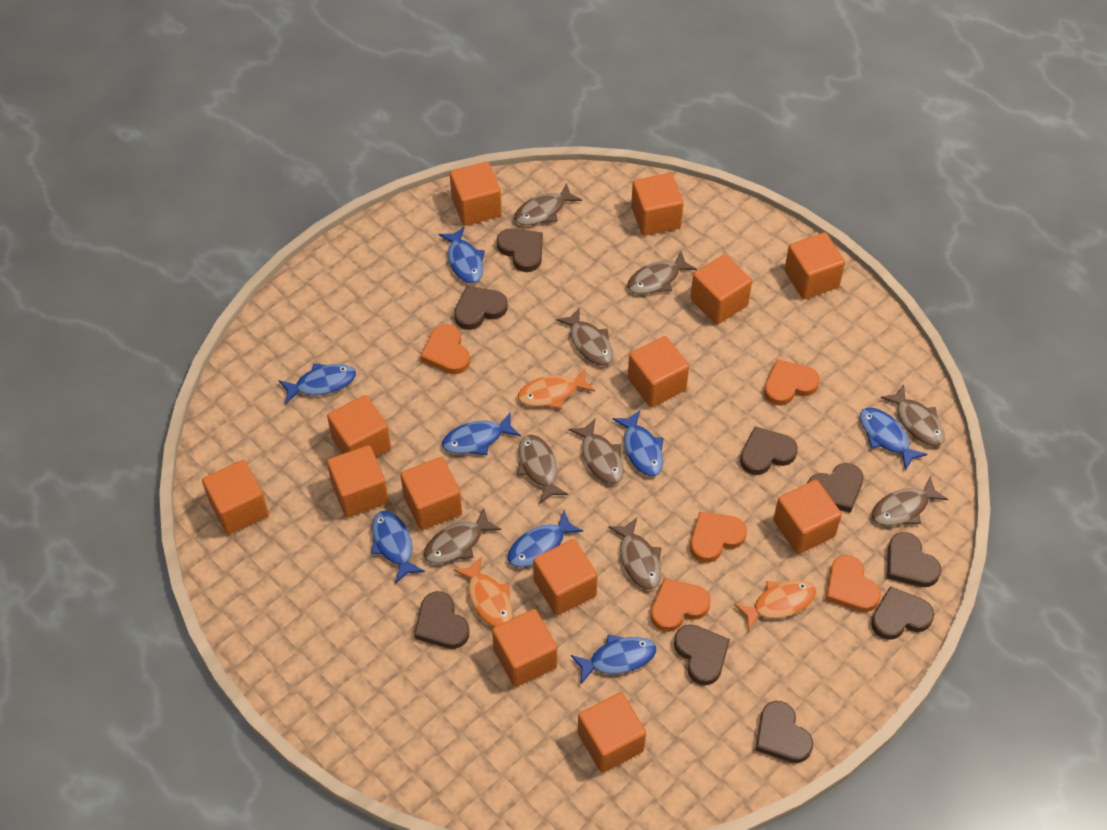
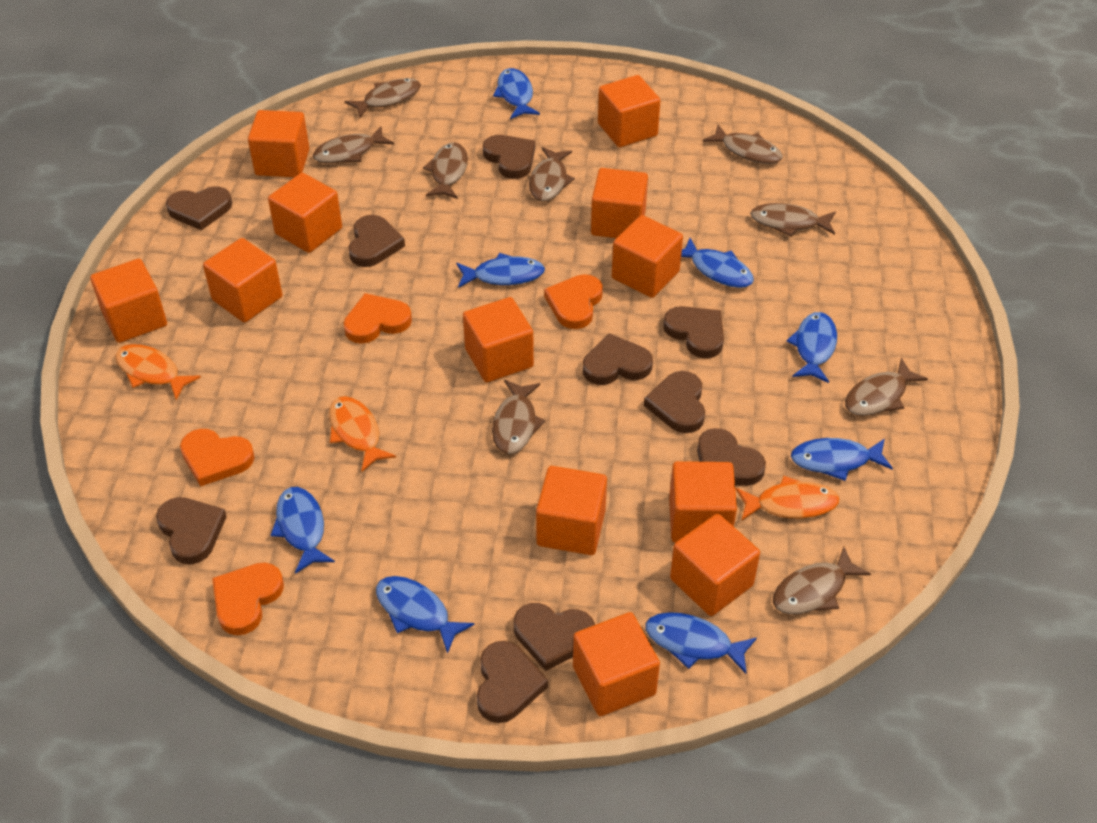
brown heart: [414,591,470,649] [454,286,508,330] [497,228,543,272] [674,624,730,685] [740,427,798,475] [755,701,813,763] [807,463,864,513] [871,586,934,640] [887,532,941,587] = 9 -> [156,497,227,564] [166,186,232,230] [349,215,405,267] [476,641,548,723] [483,135,535,179] [514,603,595,671] [583,333,653,385] [644,371,705,433] [663,306,724,358] [697,428,766,486] = 10
orange cube: [202,460,269,535] [327,395,391,457] [327,445,389,518] [400,457,462,530] [450,162,502,226] [492,609,557,687] [533,539,598,616] [578,692,646,773] [628,336,689,407] [631,173,684,236] [690,254,752,325] [773,480,842,554] [784,232,845,299] = 13 -> [90,259,167,343] [203,238,282,323] [248,110,309,177] [268,173,342,253] [463,297,534,382] [536,466,607,555] [573,612,660,716] [591,168,648,238] [598,75,660,147] [612,215,683,298] [669,461,737,543] [670,514,760,616] = 12
orange heart: [420,324,470,374] [651,578,711,632] [690,512,747,563] [764,359,820,406] [826,555,881,612] = 5 -> [180,429,255,487] [212,563,284,635] [344,293,412,344] [544,274,603,329] = 4

